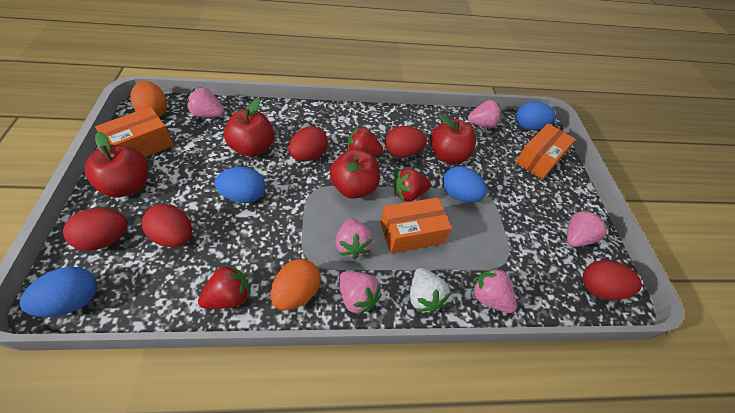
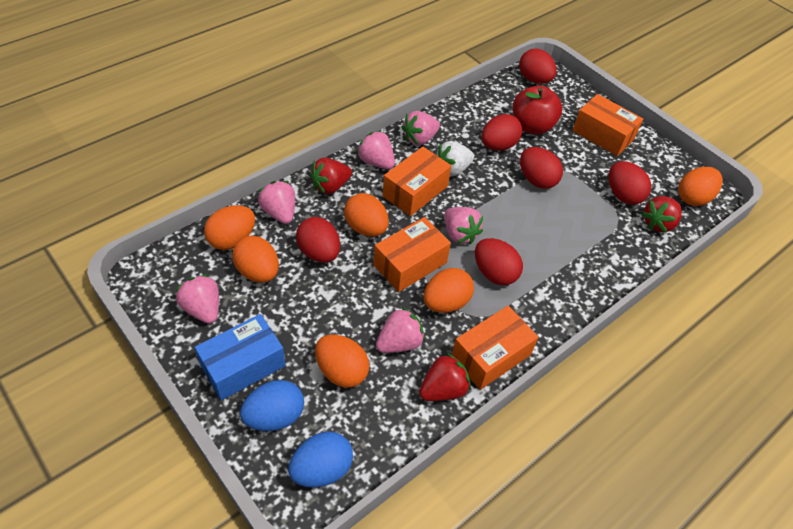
blue box: none = 0 -> [195,314,285,400] = 1
blue egg: [20,267,97,317] [215,167,265,203] [443,166,487,202] [516,101,556,130] = 4 -> [240,380,304,431] [288,432,353,488] = 2
orange box: [95,107,174,157] [380,197,452,254] [516,123,576,180] = 3 -> [374,217,451,292] [383,147,451,216] [452,306,539,390] [572,94,643,156] = 4
orange egg: [130,81,167,117] [270,259,321,310] = 2 -> [204,205,255,250] [232,236,279,283] [315,334,369,388] [344,193,389,237] [424,268,474,313] [678,167,723,206] = 6
red apple: [85,131,148,197] [224,98,274,157] [330,149,380,198] [430,114,476,163] = 4 -> [513,86,562,135] = 1
red egg: [63,208,128,251] [142,204,192,247] [288,126,328,161] [385,126,427,158] [583,260,642,300] = 5 -> [296,217,340,263] [475,238,523,285] [482,114,522,151] [519,48,557,84] [520,147,563,189] [609,161,652,205] = 6

